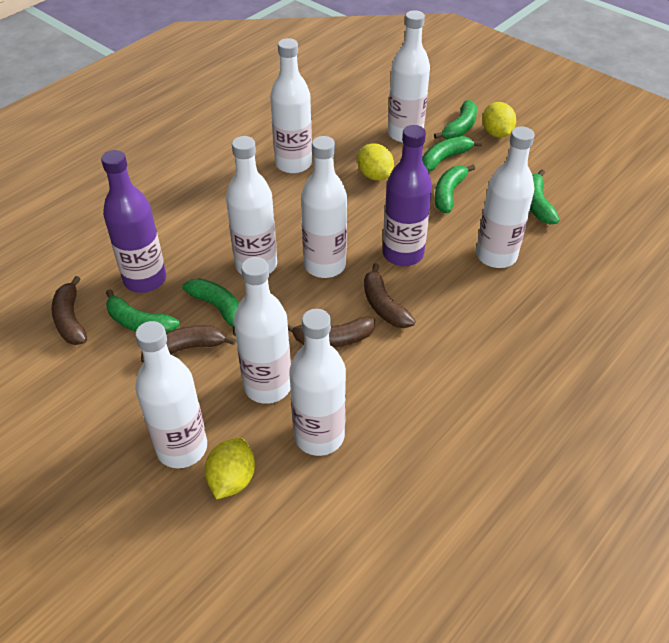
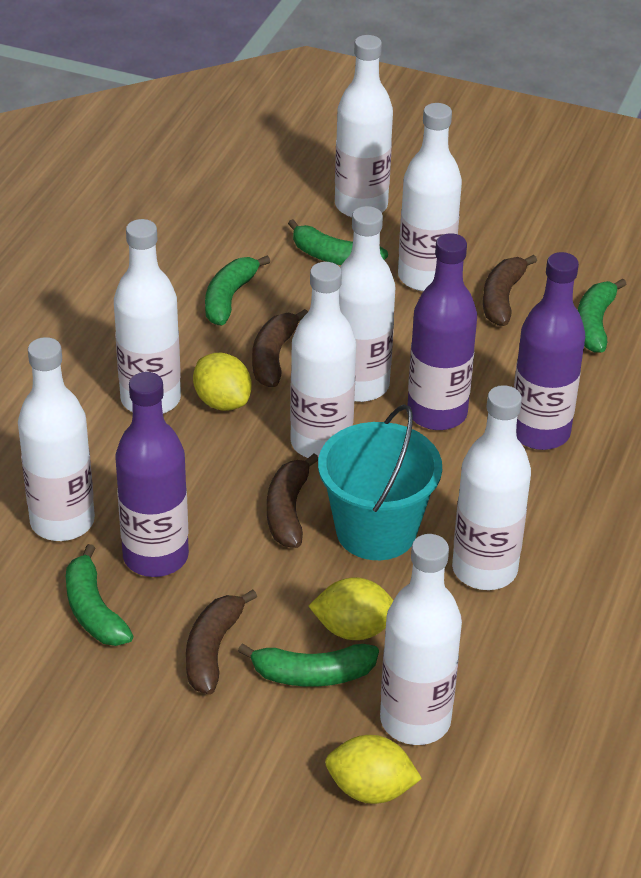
green banana: [106,289,180,333] [182,278,239,336] [422,136,482,172] [434,100,477,139] [435,165,475,213] [530,169,560,225] = 6 -> [66,544,133,646] [205,256,270,325] [238,643,379,687] [288,219,388,265] [578,279,627,353] = 5
purple bottle: [101,150,166,293] [383,125,432,266] = 2 -> [115,372,189,577] [407,233,477,430] [514,252,585,450] = 3
turquoise bucket: none = 0 -> [318,404,442,560] = 1

